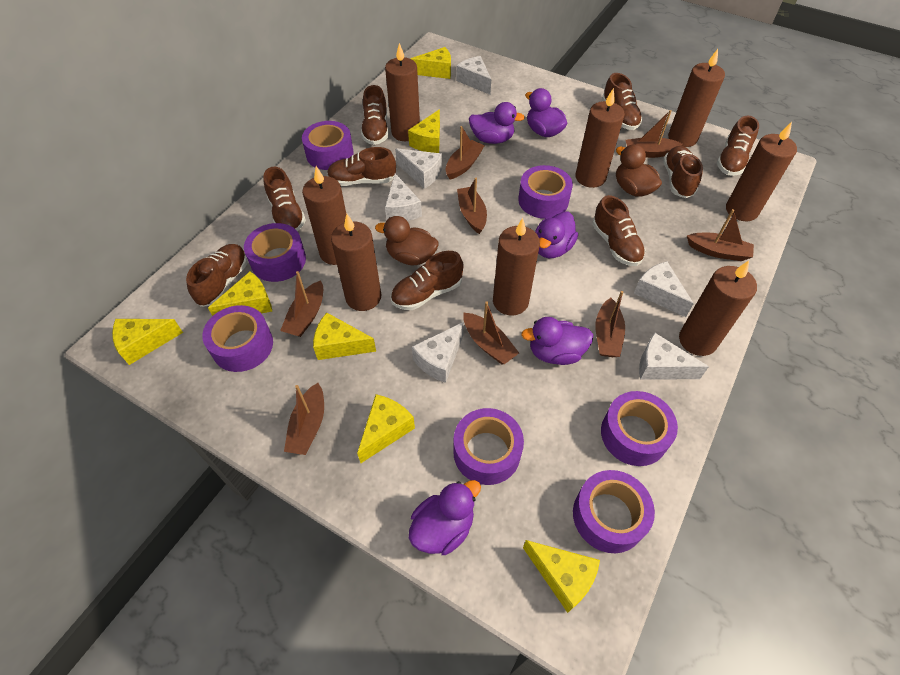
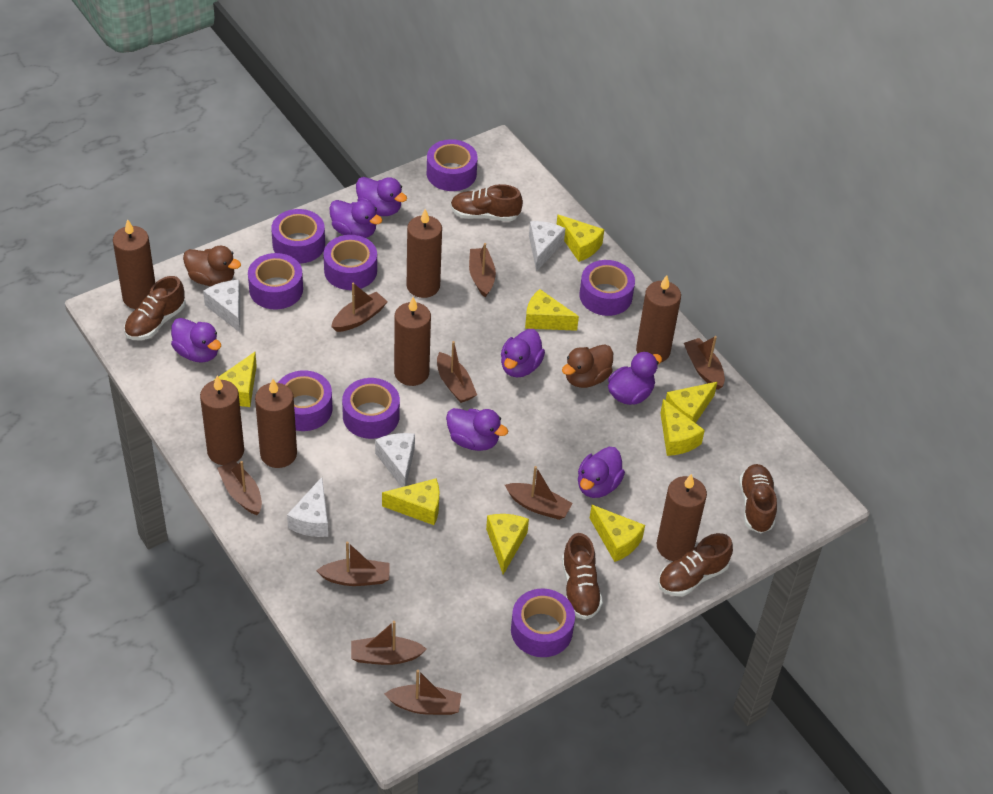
brown boat: [280,271,323,337] [284,383,324,455] [446,126,485,179] [457,178,487,234] [463,302,519,364] [595,291,625,357] [625,110,683,158] [687,209,754,261] = 8 -> [217,460,262,515] [316,542,390,586] [331,283,388,332] [351,621,426,665] [384,670,461,715] [437,341,477,403] [469,243,496,297] [505,466,573,520] [684,336,725,390] = 9
brown candle: [302,166,346,265] [331,214,381,311] [385,43,420,141] [493,218,540,316] [575,88,625,188] [668,49,725,147] [679,261,757,356] [726,122,797,221] = 8 -> [113,219,155,309] [200,376,244,465] [255,379,297,468] [394,297,431,386] [407,209,442,298] [636,275,681,362] [657,474,707,561] = 7
brown shoe: [186,244,248,307] [263,167,306,231] [327,147,396,186] [361,85,389,145] [391,251,463,310] [592,195,645,266] [602,73,643,130] [663,146,703,198] [717,116,759,176] = 9 -> [124,276,185,340] [450,184,523,221] [562,533,603,620] [658,533,733,596] [739,464,777,533] = 5
purple duck: [409,480,481,555] [469,102,525,144] [521,317,593,365] [525,88,567,137] [535,211,578,258] = 5 -> [171,318,221,363] [329,200,383,238] [356,177,407,216] [446,408,508,451] [501,329,545,377] [578,447,625,498] [608,351,662,405] = 7
purple tape: [202,305,273,372] [244,223,306,282] [302,121,354,170] [453,408,524,485] [518,165,573,219] [573,470,655,553] [601,391,678,466] = 7 -> [248,253,303,310] [271,209,325,264] [278,370,332,431] [323,235,377,290] [342,378,400,439] [427,139,477,191] [511,588,575,657] [580,260,635,316] = 8
white cheese: [385,173,422,221] [395,148,442,189] [412,322,464,383] [456,56,491,95] [634,261,694,317] [639,333,709,380] = 6 -> [203,280,240,332] [287,477,328,537] [375,433,415,487] [529,221,566,272] = 4
yellow cheese: [112,319,183,365] [208,272,272,316] [313,313,376,360] [357,394,415,463] [408,109,440,153] [410,47,451,79] [523,540,600,613] = 7 -> [214,352,257,407] [382,478,439,525] [486,514,529,575] [525,289,579,331] [556,215,604,262] [590,505,645,562] [661,399,705,456] [665,382,717,423] = 8

